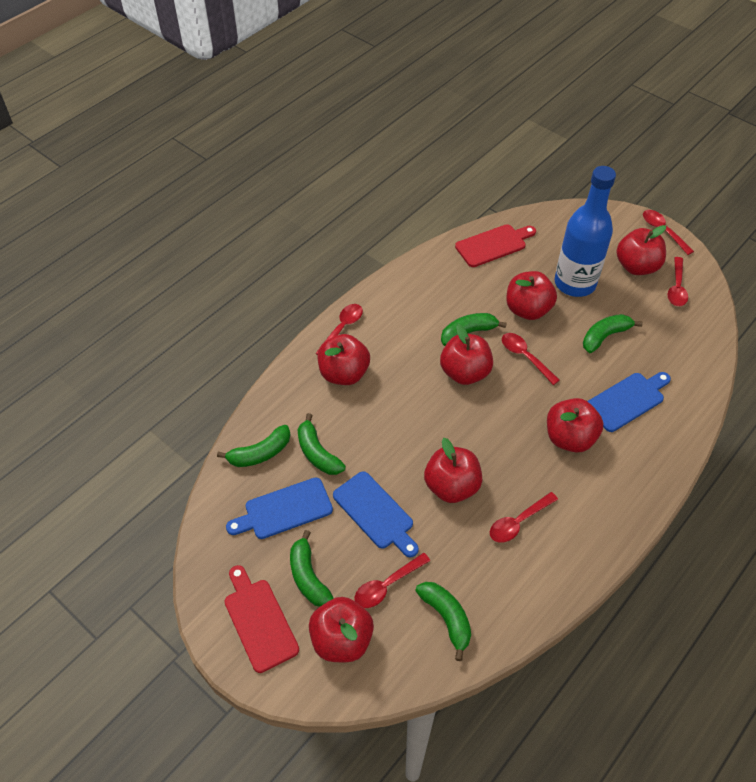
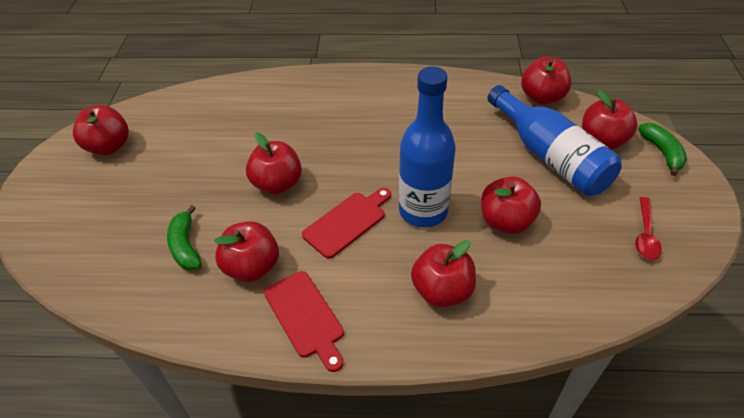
blue bottle: [554,166,616,297] = 1 -> [399,67,456,227] [488,85,622,196] = 2
blue cutting board: [226,477,333,539] [333,471,419,558] [587,372,671,432] = 3 -> none = 0
green banana: [217,425,290,467] [290,530,334,607] [298,413,346,475] [415,582,471,661] [441,313,507,346] [583,314,643,353] = 6 -> [167,205,202,271] [638,123,687,176] = 2
red spoon: [315,304,363,355] [355,553,430,608] [490,492,558,543] [502,333,560,385] [643,210,694,255] [668,257,688,306] = 6 -> [635,197,662,260] = 1

